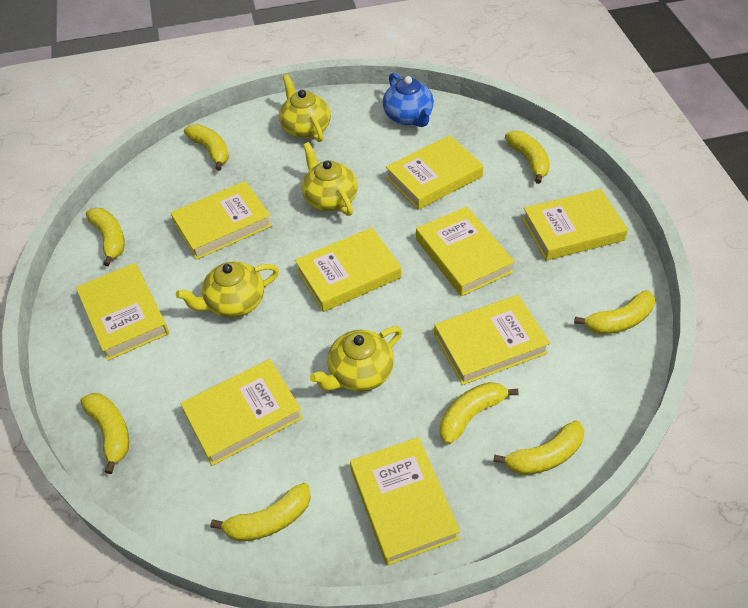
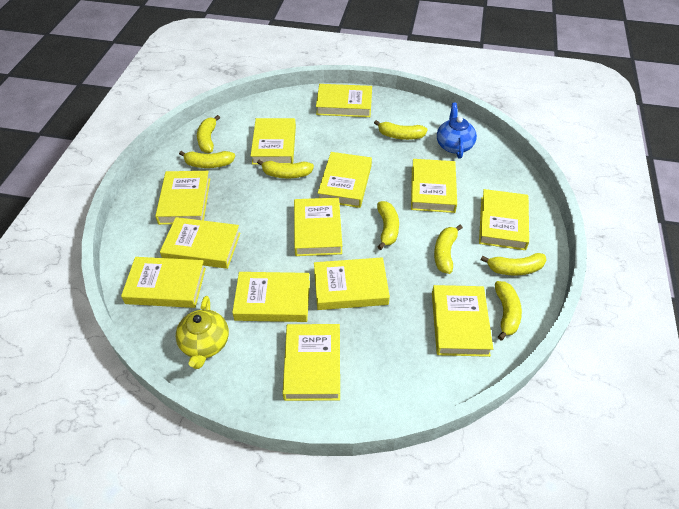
yellow book: [76,263,169,361] [170,181,272,260] [180,359,303,466] [295,227,401,312] [350,437,460,566] [386,135,484,210] [416,206,515,296] [434,295,550,385] [522,189,628,261] = 9 -> [121,257,206,308] [155,171,210,225] [160,217,241,269] [232,272,310,322] [251,118,296,165] [283,324,340,401] [294,198,342,256] [314,257,390,310] [316,84,372,117] [318,152,372,208] [411,159,457,213] [432,285,493,357] [479,189,529,250] = 13
yellow teapot: [176,262,279,318] [279,75,331,142] [302,142,358,216] [310,326,402,392] = 4 -> [176,296,229,369] = 1

